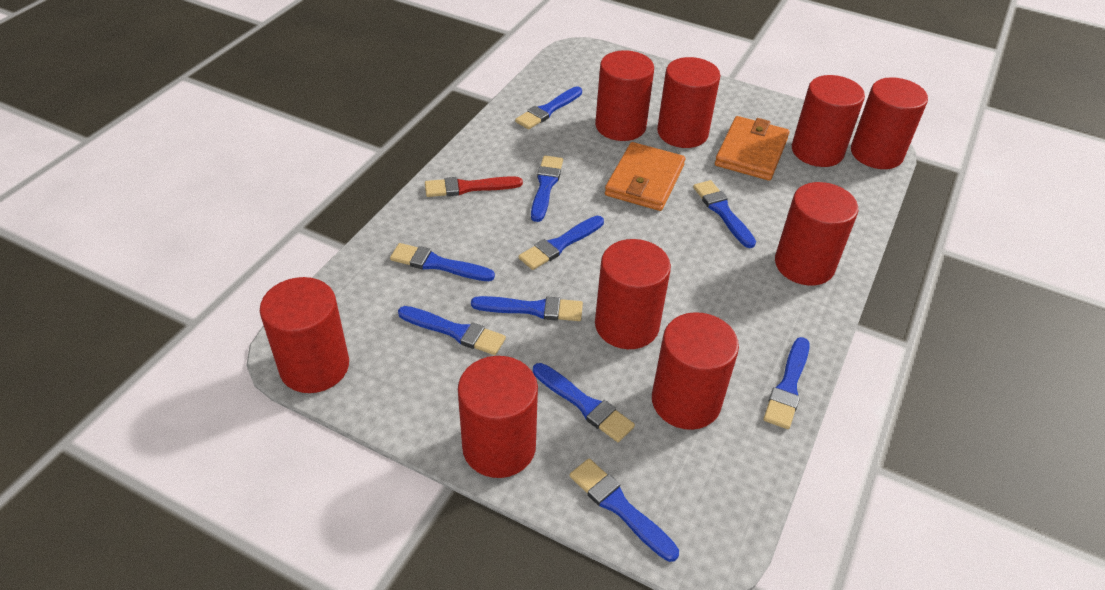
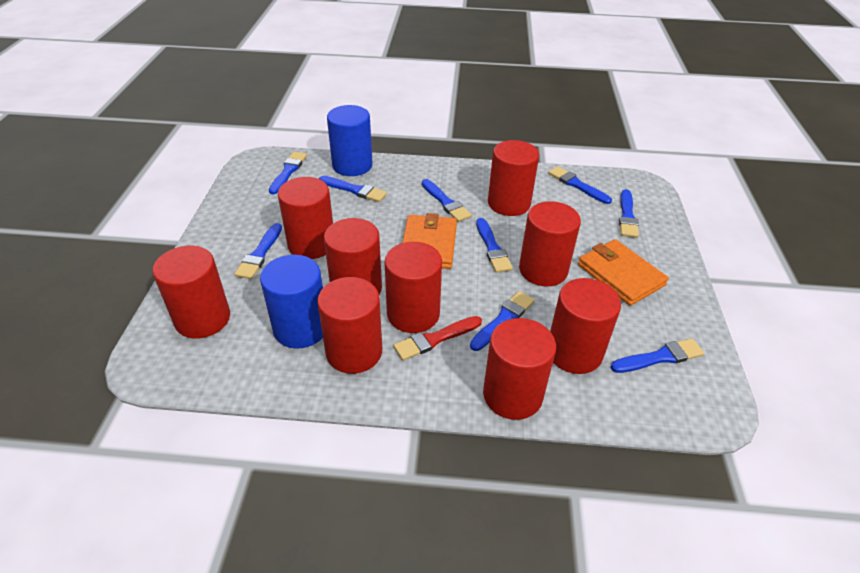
blue brush: [390,243,495,281] [398,306,506,355] [471,296,583,321] [515,87,582,129] [519,216,604,270] [531,156,563,222] [533,363,635,442] [570,458,679,562] [693,180,756,248] [763,337,810,429] = 10 -> [234,223,282,279] [269,152,307,194] [319,176,387,202] [422,179,472,222] [470,291,535,351] [476,218,513,273] [548,166,612,204] [611,338,704,373] [619,189,639,238] = 9
blue cylinder: none = 0 -> [260,255,323,349] [327,105,373,176] = 2

